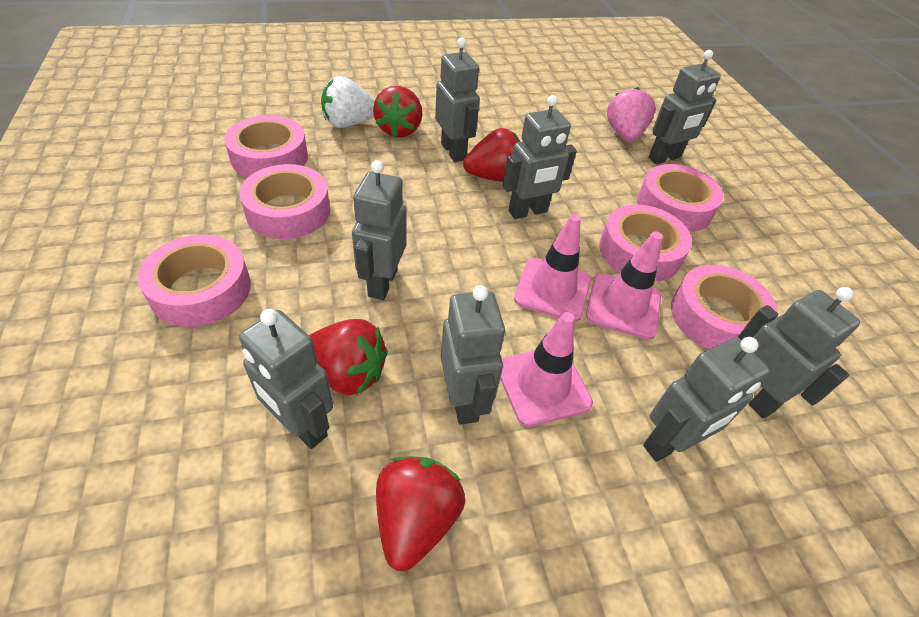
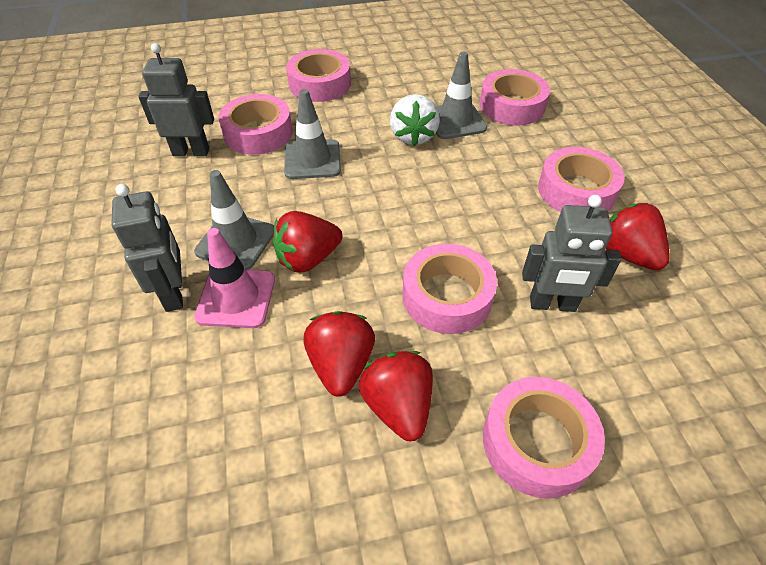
grey robot: [239,309,333,449] [352,160,407,300] [435,38,480,162] [441,285,505,425] [503,95,577,219] [643,337,770,462] [648,50,721,164] [738,287,860,418] = 8 -> [111,184,183,312] [138,43,214,156] [522,195,621,312] = 3
grey traffic cone: none = 0 -> [194,170,274,270] [284,89,341,179] [436,52,487,139] = 3
pink strawberry: [607,87,656,142] = 1 -> none = 0
pink traffic cone: [500,312,593,427] [514,214,591,322] [586,232,663,340] = 3 -> [194,228,275,328] = 1

